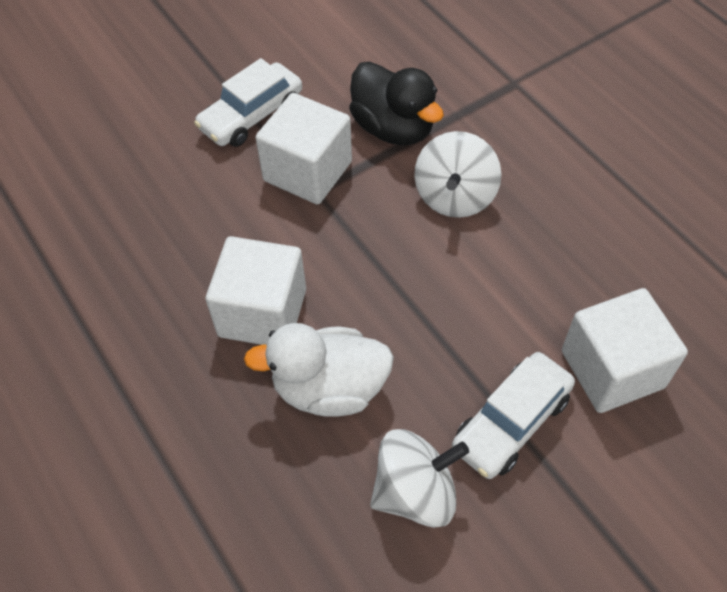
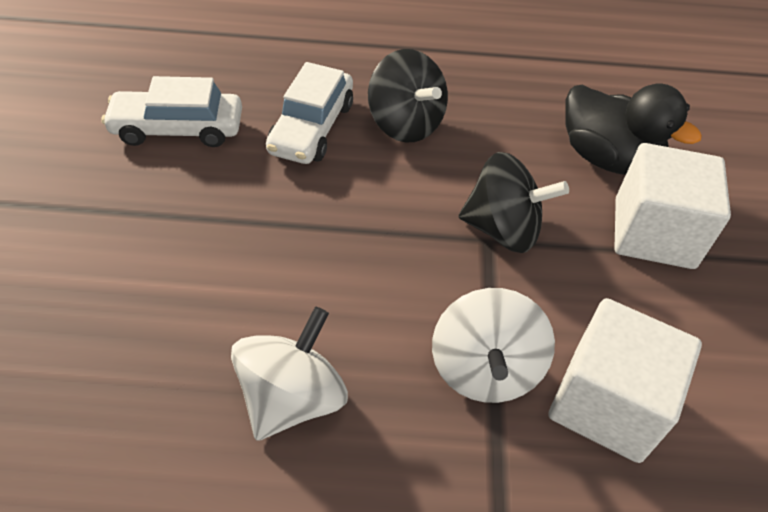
black spinning top: none = 0 -> [368,49,448,143] [459,152,569,253] = 2
white cube: [206,236,306,345] [255,93,352,205] [562,288,688,413] = 3 -> [548,298,702,463] [614,143,731,269] = 2
white duck: [244,323,394,416] = 1 -> none = 0

